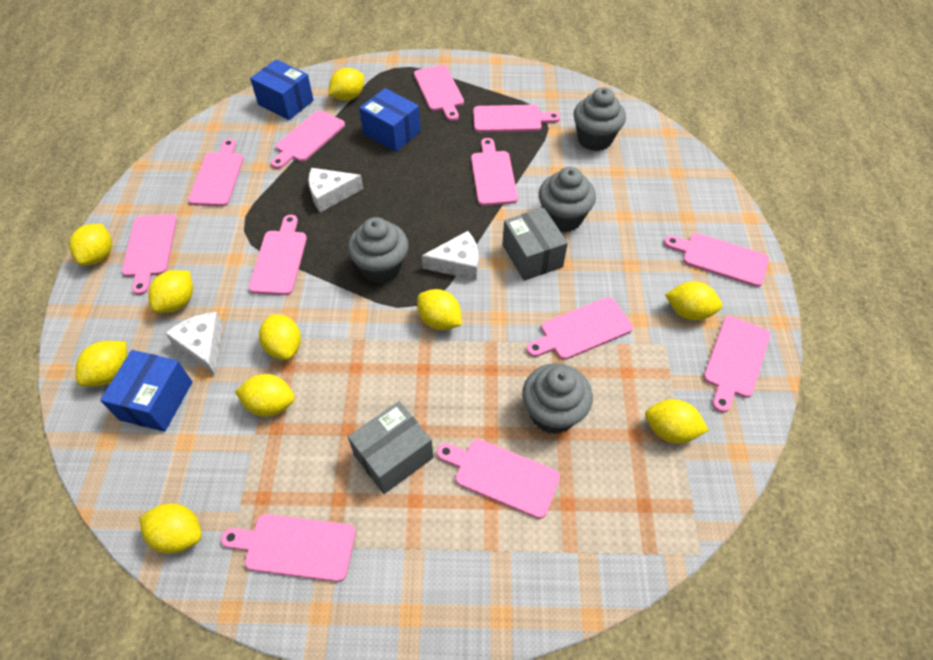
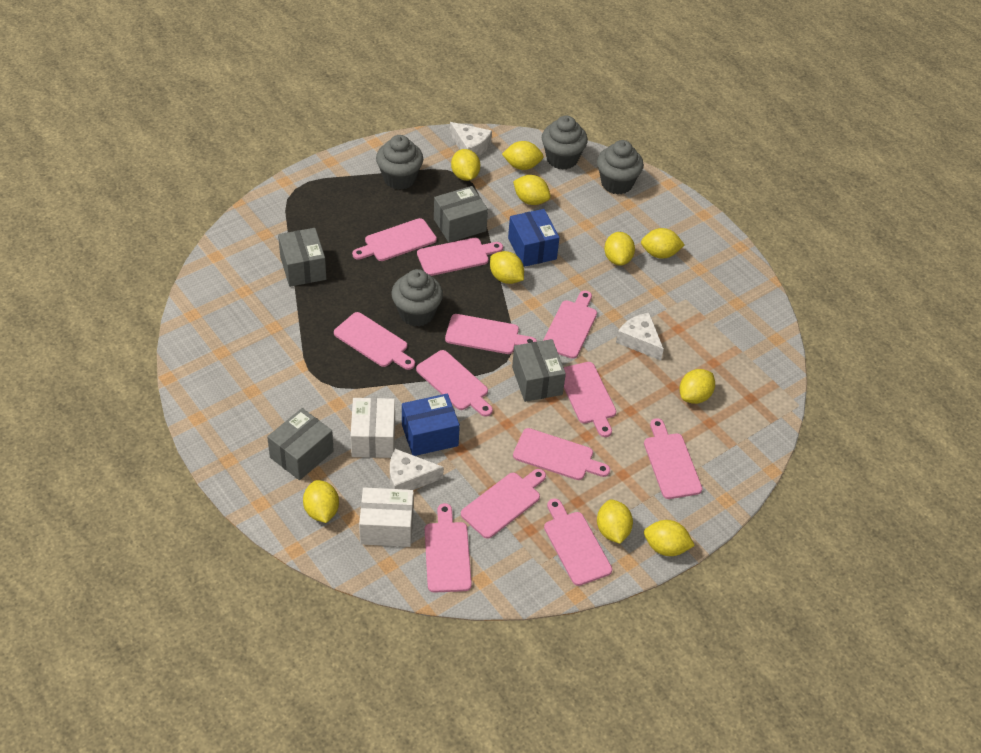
blue box: [100,350,192,432] [250,59,314,120] [359,88,421,152] = 3 -> [402,394,460,456] [508,209,560,267] = 2
grey box: [348,401,434,494] [502,208,568,281] = 2 -> [267,408,334,480] [278,228,326,287] [434,186,488,243] [512,339,566,402] = 4
white box: none = 0 -> [351,398,395,458] [359,487,414,547] = 2

